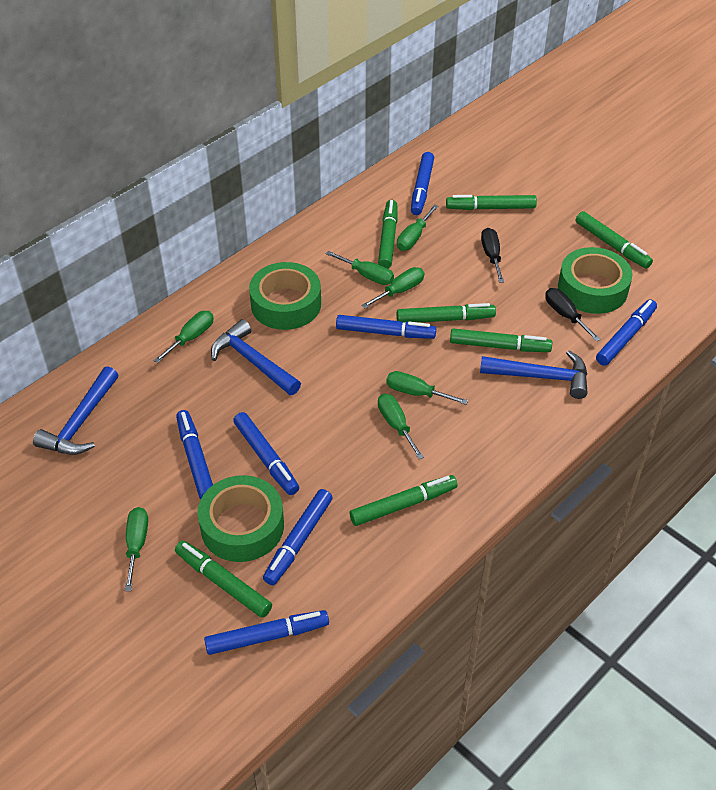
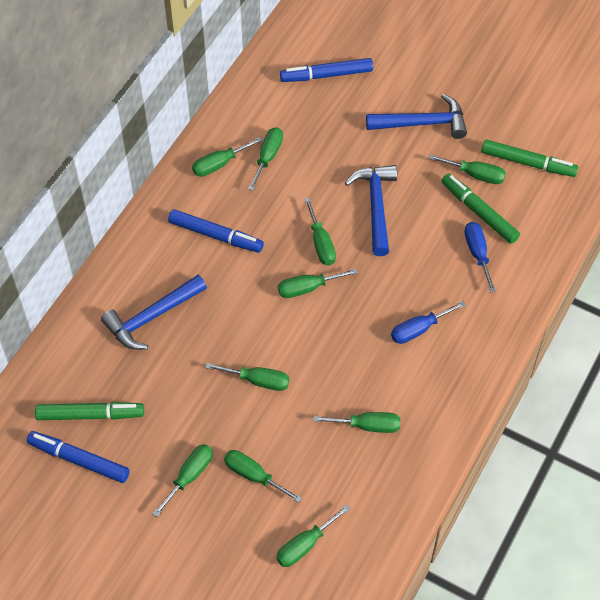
black screwdriver: [481,228,504,283] [545,288,601,342] = 2 -> none = 0
blue marker: [176,410,213,499] [204,610,329,655] [233,412,299,495] [263,489,333,585] [336,315,436,339] [411,152,434,215] [596,299,657,366] = 7 -> [27,431,130,483] [168,209,264,253] [280,58,373,82] = 3
blue screwdriver: none = 0 -> [391,301,466,344] [464,222,496,292] = 2
green marker: [175,540,272,618] [350,475,458,526] [378,200,397,268] [397,303,496,323] [446,195,537,210] [450,328,552,352] [576,211,653,269] = 7 -> [35,402,144,420] [441,173,520,244] [481,140,578,177] = 3
green screwdriver: [125,507,148,591] [153,311,214,363] [326,251,394,285] [361,267,424,309] [378,394,424,459] [386,371,468,405] [397,204,439,251] = 7 -> [152,444,213,517] [192,137,263,177] [205,363,289,391] [224,450,302,503] [248,127,283,191] [276,504,350,567] [278,268,358,298] [304,198,336,265] [313,412,400,433] [429,154,506,184] = 10
green tape: [198,475,284,562] [249,262,321,330] [558,247,632,314] = 3 -> none = 0

